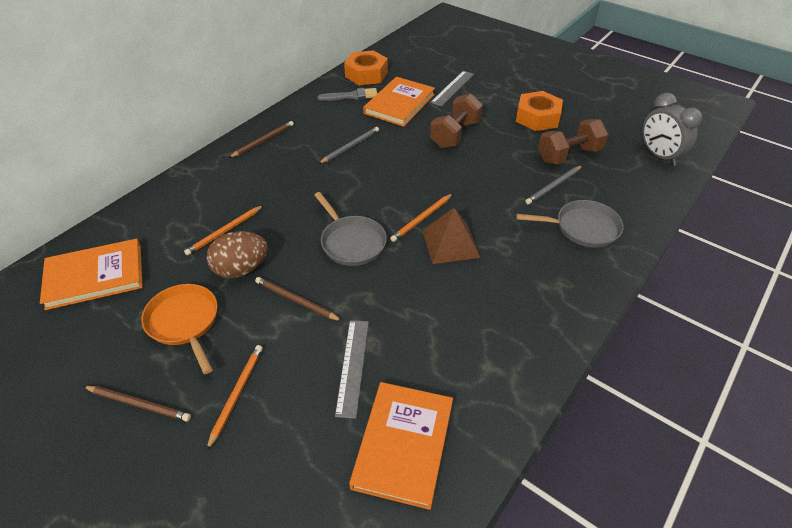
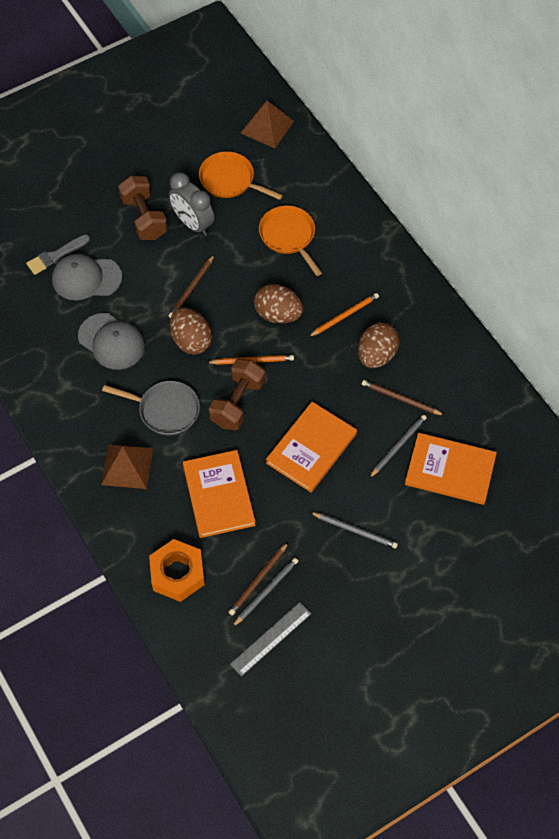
brown egg: [206,231,268,279] = 1 -> [170,307,212,355] [254,284,303,324] [358,322,399,368] = 3
brown pyramid: [422,208,480,264] = 1 -> [101,444,153,489] [241,101,294,148] = 2
grey cap: none = 0 -> [52,254,122,300] [78,313,145,370] = 2
grey pan: [314,192,387,266] [516,200,624,248] = 2 -> [102,381,200,435] = 1
grey pencil: [318,127,379,164] [525,165,583,204] = 2 -> [232,558,298,627] [310,512,398,548] [369,415,427,478] = 3
grey ruler: [335,320,369,419] [430,71,474,106] = 2 -> [230,602,311,676] = 1
orange nut: [344,50,388,85] [516,91,563,131] = 2 -> [149,539,205,602] = 1
orange pan: [141,284,218,374] = 1 -> [199,151,283,200] [259,205,322,276] = 2
orange pencil: [184,205,264,256] [206,345,263,451] [390,193,453,242] = 3 -> [206,355,294,365] [308,293,379,337] = 2

